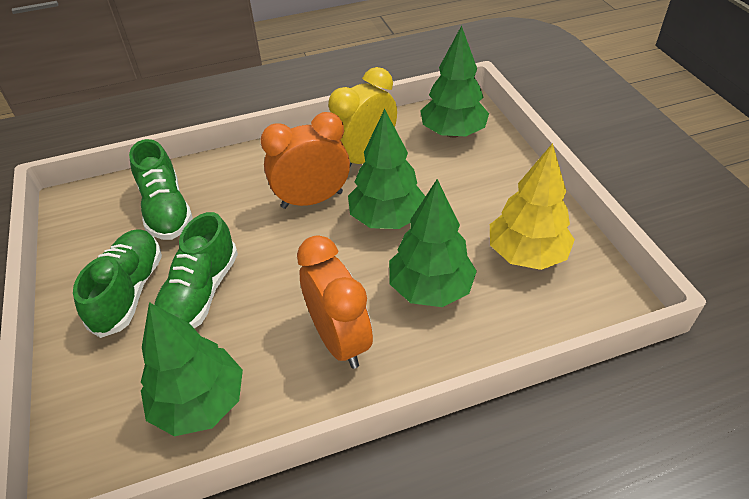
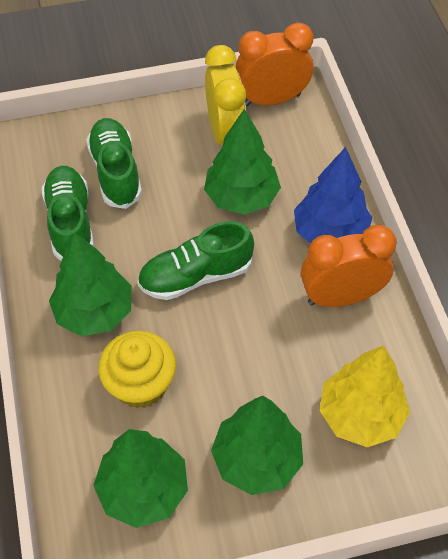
blue tree: none = 0 -> [294,147,372,244] = 1
yellow cupcake: none = 0 -> [98,331,176,408] = 1

